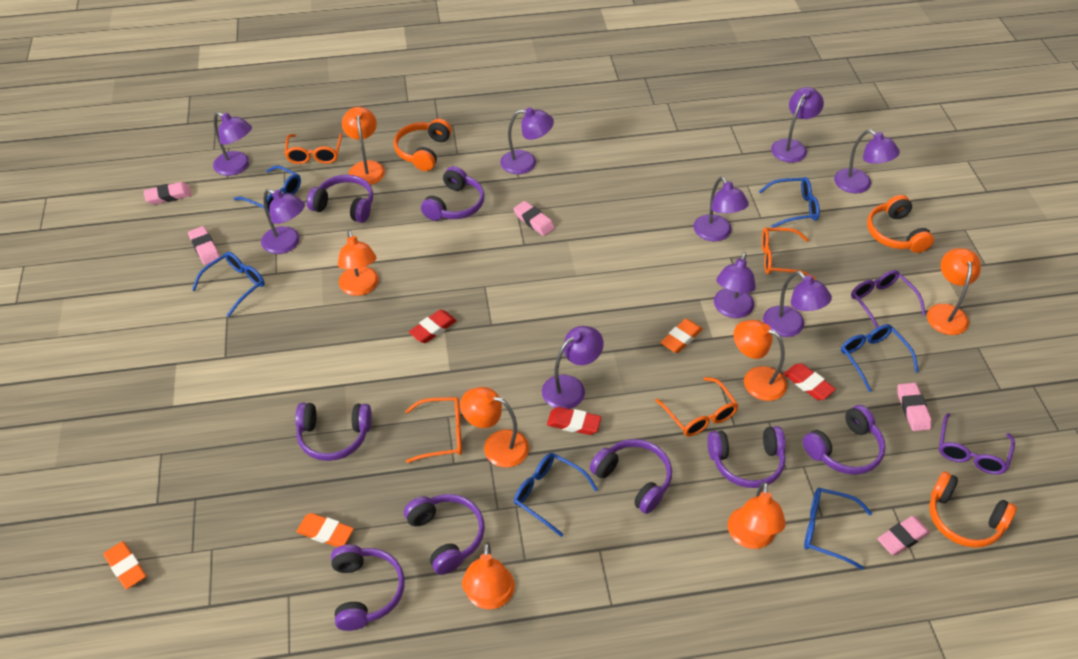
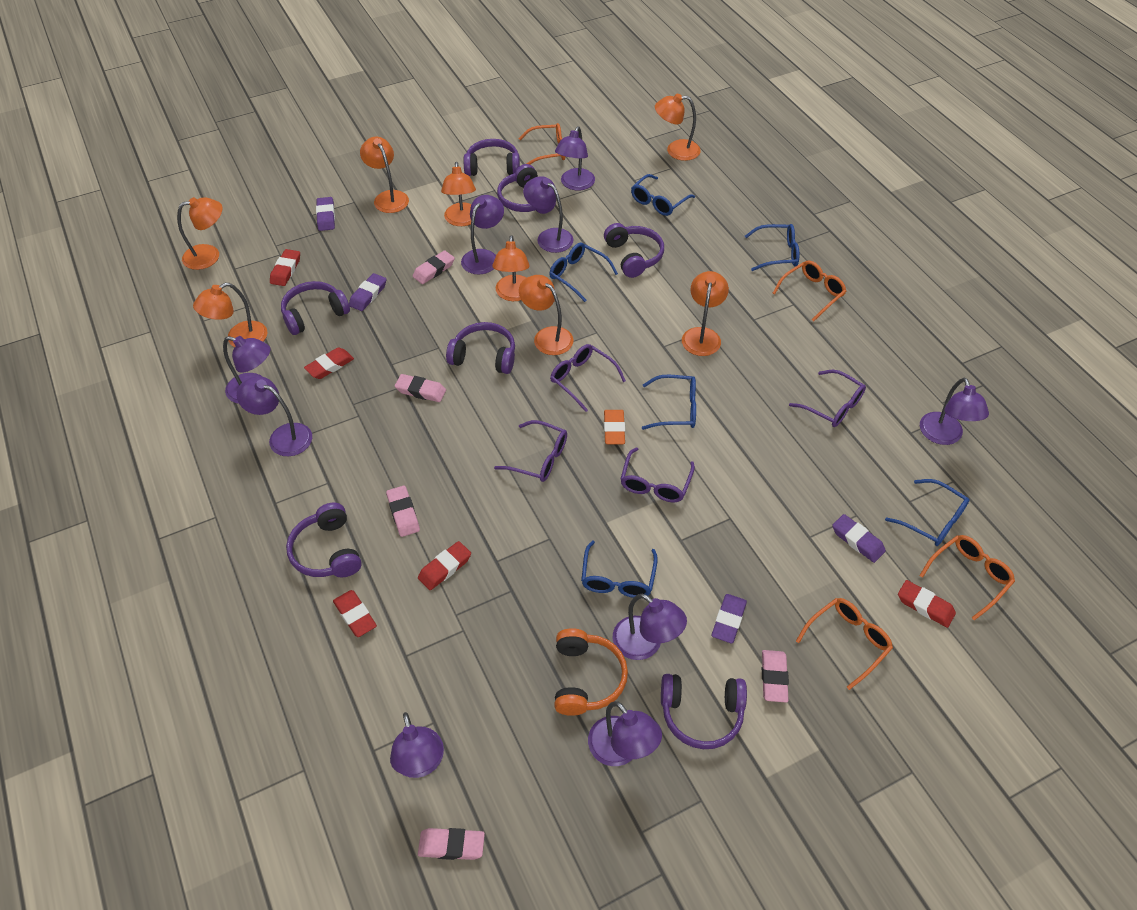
orange eraser: [103,541,146,589] [296,513,354,547] [660,319,703,353] = 3 -> [604,410,625,444] = 1
orange headphones: [394,119,452,171] [867,195,934,253] [929,471,1017,548] = 3 -> [554,628,628,716] = 1
orange lamp: [338,230,379,296] [342,107,385,185] [460,387,529,467] [462,542,515,609] [728,482,786,549] [733,320,787,401] [927,248,981,335] = 7 -> [177,197,222,270] [193,283,268,347] [360,137,409,213] [441,162,476,226] [493,235,530,301] [519,275,574,355] [655,94,701,161] [682,271,729,356] = 8
purple eraser: none = 0 -> [316,197,335,231] [349,273,386,311] [712,594,747,643] [832,514,886,563] = 4
purple glasses: [851,270,926,328] [939,413,1015,474] = 2 -> [494,420,567,482] [550,344,626,412] [621,447,695,502] [789,370,866,427] = 4
purple headphones: [295,403,372,461] [307,175,373,223] [331,545,405,631] [404,494,485,575] [421,166,485,221] [590,439,672,514] [707,426,786,488] [803,405,886,475] = 8 -> [281,281,350,335] [286,503,362,577] [446,322,515,374] [464,139,520,176] [497,164,556,214] [604,223,664,278] [661,674,747,749] = 7
red eraser: [409,310,457,343] [547,407,601,435] [784,363,836,400] = 3 -> [270,249,300,286] [304,347,354,379] [333,590,377,637] [418,541,471,590] [898,580,956,628] = 5

